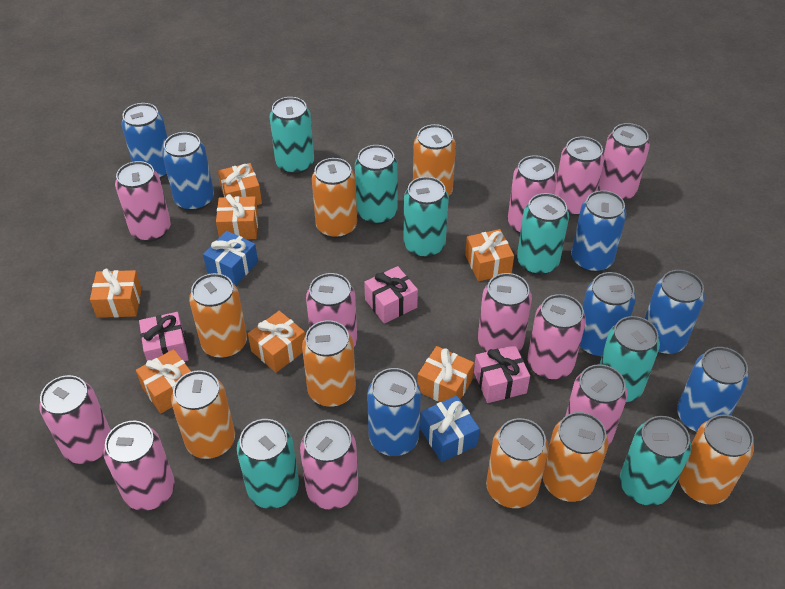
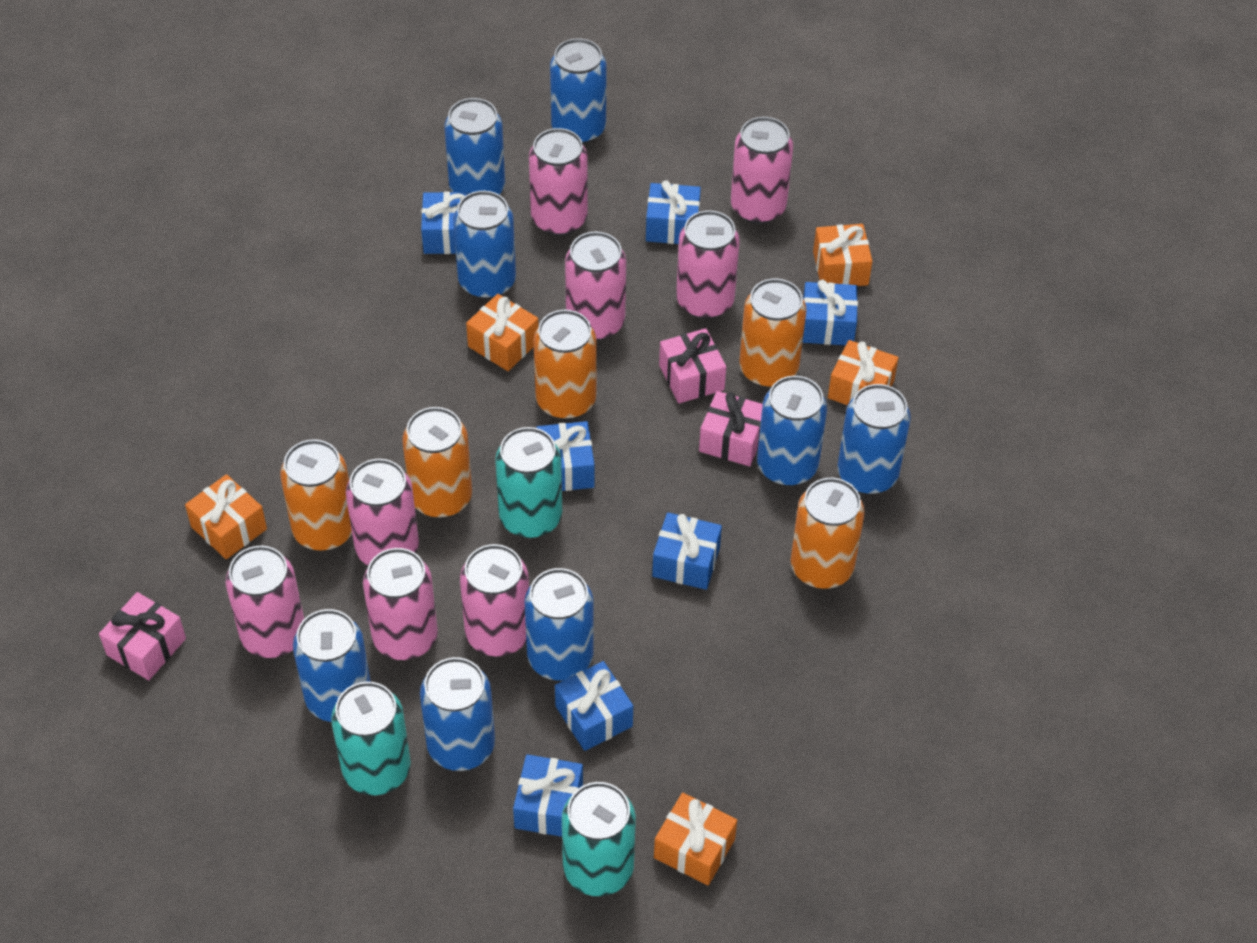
blue can: [121,103,168,179] [162,132,214,211] [367,368,421,456] [571,190,627,272] [580,272,636,357] [645,270,705,354] [677,347,749,433] = 7 -> [293,609,371,722] [420,657,495,771] [444,98,505,194] [453,191,516,299] [525,568,594,681] [550,38,607,144] [757,376,827,486] [838,384,911,494] = 8
blue gift: [203,231,258,286] [420,396,480,462] = 2 -> [421,192,470,254] [513,754,583,837] [536,421,595,491] [555,661,633,751] [646,180,701,244] [652,512,722,590] [802,280,858,345] = 7
orange can: [171,370,235,459] [189,273,247,358] [302,320,356,407] [312,158,357,238] [413,124,456,196] [486,418,549,508] [543,412,609,502] [679,415,754,504] = 8 -> [280,439,352,551] [402,407,472,518] [533,310,597,419] [739,279,807,388] [791,478,865,589] = 5
orange gift: [90,269,142,318] [136,349,191,413] [216,194,258,239] [218,163,262,205] [248,311,305,373] [417,346,474,402] [465,229,514,281] = 7 -> [185,474,267,559] [466,294,539,371] [654,793,737,885] [813,224,872,286] [828,340,899,405] = 5
pink can: [39,375,111,464] [103,421,175,511] [115,161,171,242] [300,419,359,510] [306,273,357,347] [478,273,532,352] [508,155,557,233] [528,294,586,380] [555,136,605,216] [566,364,628,446] [598,123,650,201] = 11 -> [226,546,304,658] [346,459,419,566] [363,548,438,660] [460,544,529,656] [529,128,588,236] [565,232,626,340] [676,210,740,319] [731,117,793,224] = 8
turquoise can: [237,419,299,509] [270,97,314,174] [355,145,398,224] [403,177,449,258] [517,193,569,275] [600,316,660,402] [620,416,691,506] = 7 -> [331,682,411,795] [495,427,562,538] [562,782,636,896] = 3

